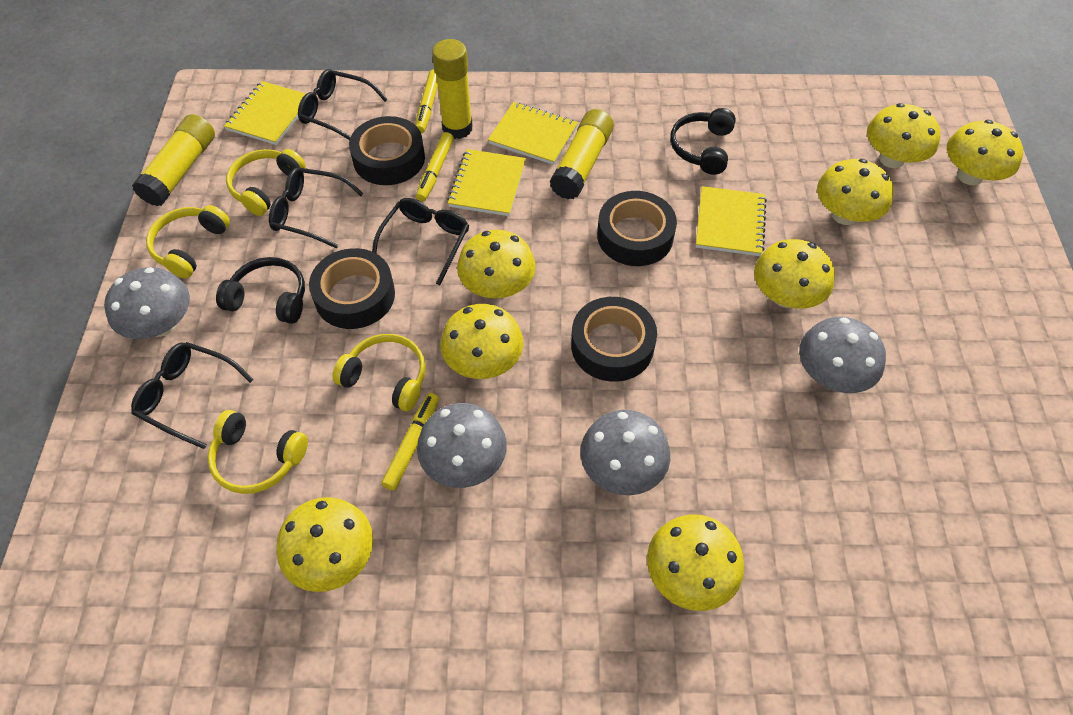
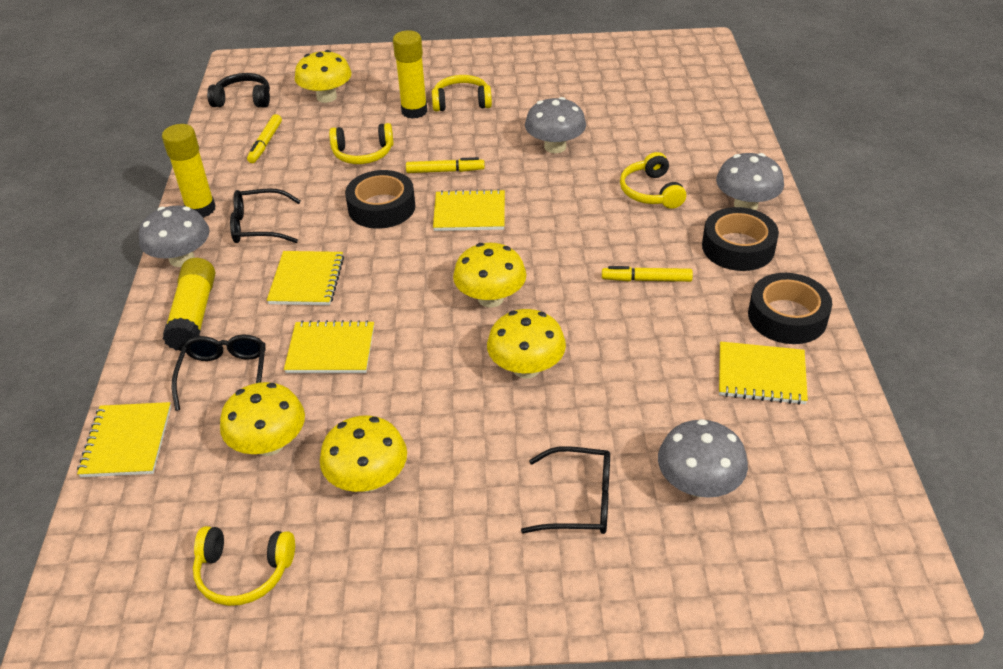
black glasses: [131,342,254,449] [269,167,364,248] [298,69,388,140] [372,198,469,285] = 4 -> [172,334,266,411] [230,188,301,243] [521,446,610,534] = 3
black headphones: [216,257,305,324] [670,108,736,175] = 2 -> [207,73,270,108] = 1
black tape: [309,248,395,329] [349,116,425,185] [571,297,657,382] [597,191,677,266] = 4 -> [345,170,416,229] [702,207,779,271] [748,273,832,344] = 3
yellow mushroom: [276,497,373,592] [440,304,523,379] [457,230,536,298] [647,514,744,611] [754,239,835,309] [817,159,894,225] [867,103,941,168] [947,120,1023,185] = 8 -> [220,382,305,456] [295,50,352,103] [320,416,407,492] [453,243,526,308] [487,309,566,379] = 5
yellow notebook: [224,81,306,145] [447,149,526,216] [488,102,578,165] [696,186,767,256] = 4 -> [77,402,171,477] [267,251,344,305] [284,320,374,373] [433,189,505,231] [719,342,808,405] = 5

